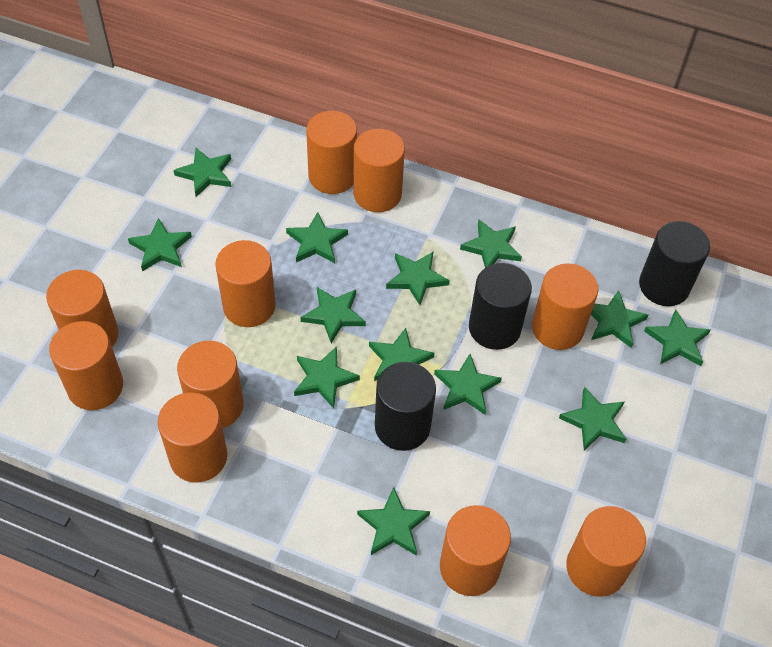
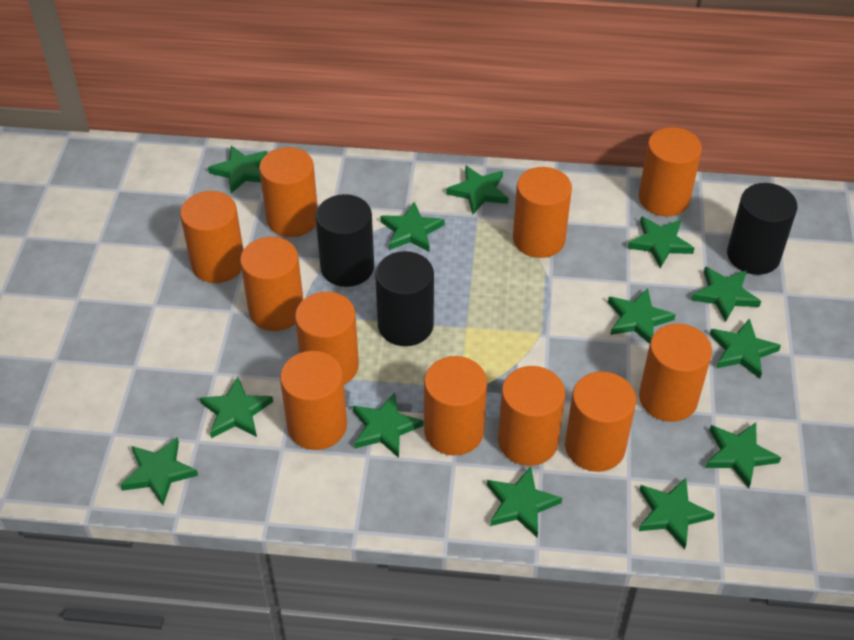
orange cylinder: [46,270,118,347] [49,321,123,410] [158,393,227,483] [177,341,244,428] [215,240,276,327] [306,111,357,194] [353,129,405,212] [440,505,511,596] [532,263,598,350] [566,506,646,597] = 10 -> [180,191,243,283] [240,237,303,331] [259,147,318,237] [280,351,347,450] [295,292,359,385] [424,356,487,456] [498,366,565,466] [513,167,572,258] [565,372,636,472] [639,127,702,216] [639,324,712,422] = 11

